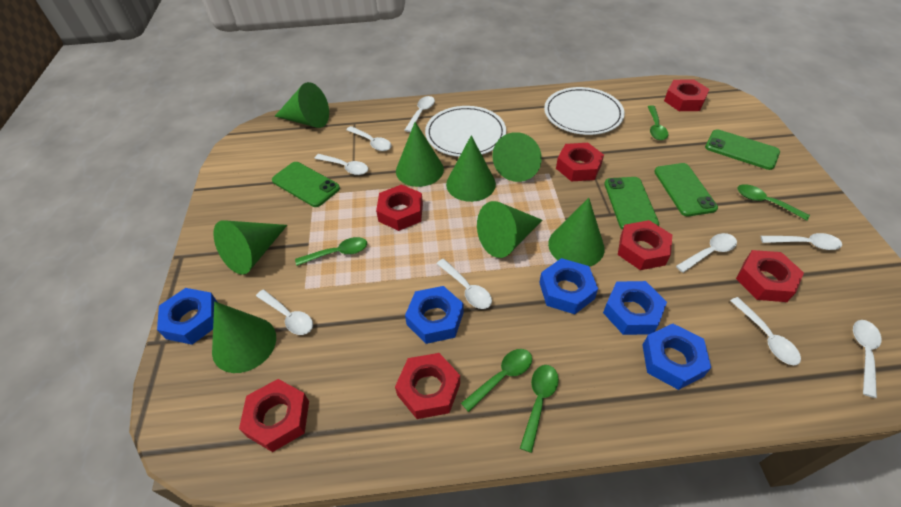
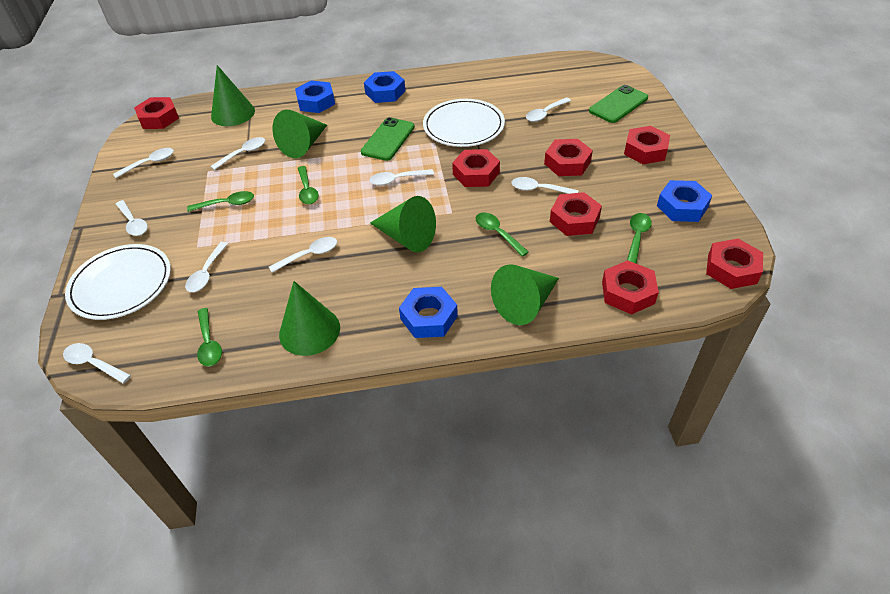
blue nut: [157,288,217,345] [405,286,464,344] [539,258,598,314] [603,281,667,335] [643,323,711,390] = 5 -> [295,80,335,113] [364,71,405,103] [399,287,458,338] [657,180,712,222] = 4
green cone: [212,301,276,373] [213,220,287,275] [275,82,329,128] [396,122,444,187] [446,135,496,202] [477,201,542,258] [492,132,542,182] [548,198,605,267] = 8 -> [211,65,255,126] [272,110,327,158] [279,281,340,356] [370,196,436,252] [491,264,559,325] = 5
green phone: [272,162,340,207] [604,177,659,230] [654,163,718,216] [705,129,780,170] = 4 -> [361,117,415,161] [589,85,648,123] = 2

